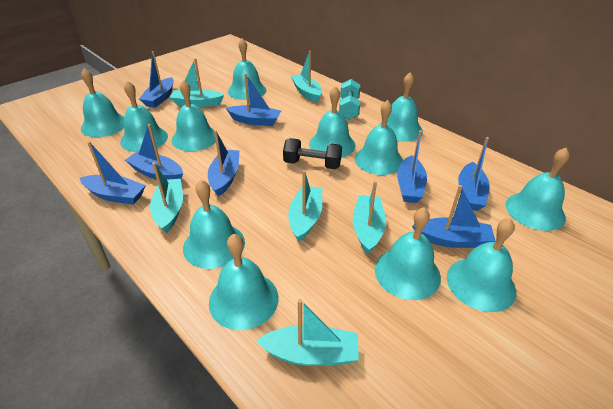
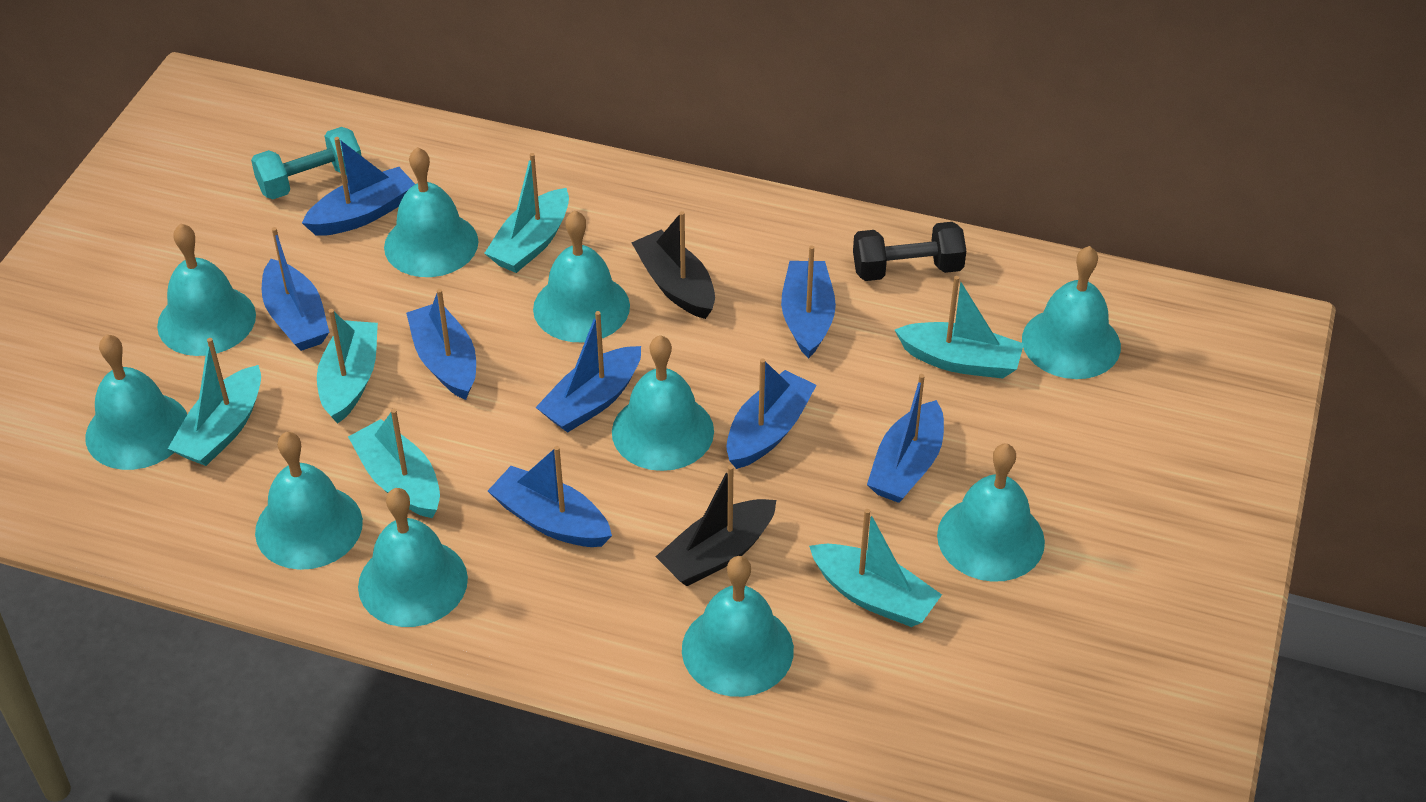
black boat: none = 0 -> [631,211,715,319] [655,465,776,586] = 2
turquoise bell: [81,68,124,137] [120,81,168,152] [171,80,216,151] [183,180,245,269] [209,234,278,330] [228,38,266,100] [309,86,356,157] [355,100,403,175] [375,207,441,300] [379,73,423,142] [447,218,516,312] [506,148,570,231] = 12 -> [86,334,187,470] [157,224,256,356] [255,432,363,570] [358,488,468,627] [384,147,478,277] [533,211,630,342] [612,335,714,471] [682,556,794,697] [937,443,1045,582] [1022,246,1121,379] = 10

